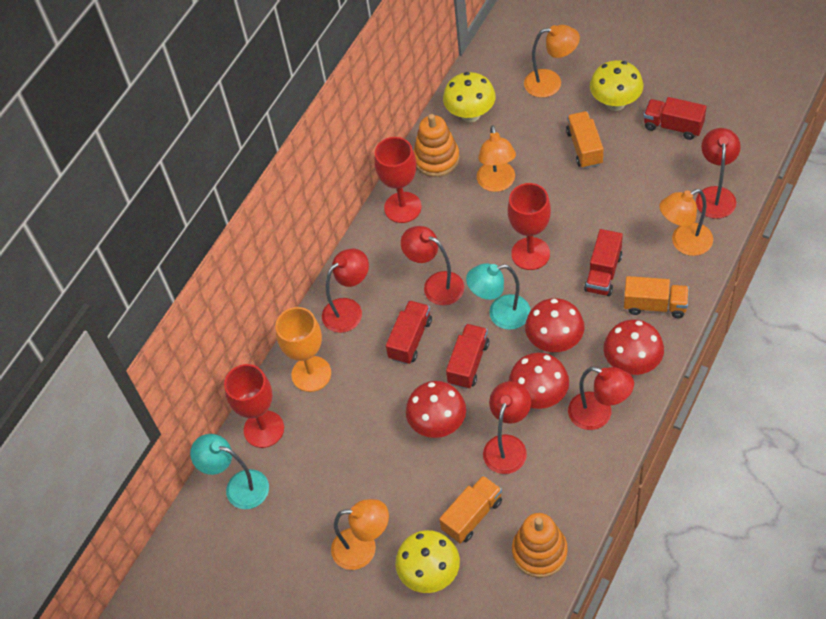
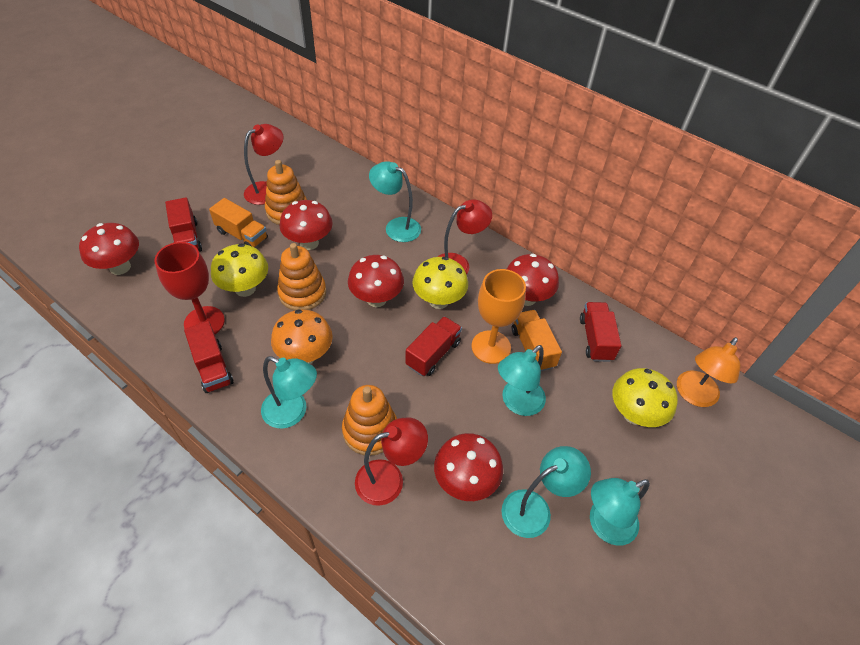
orange lamp: [331,499,389,570] [477,125,516,192] [524,25,580,98] [659,189,713,256] = 4 -> [677,337,740,407] = 1
orange mushroom: none = 0 -> [271,309,333,364] = 1
orange stacking toy: [413,114,460,177] [512,513,568,578] = 2 -> [265,160,307,225] [277,243,326,311] [342,385,397,456] = 3
orange truck: [439,475,502,544] [566,111,603,168] [624,276,689,318] = 3 -> [209,198,268,247] [511,310,562,371] = 2
red goblet: [224,364,284,448] [375,137,422,223] [508,183,551,270] = 3 -> [154,242,225,334] = 1
red lamp: [322,248,369,333] [401,226,464,305] [483,381,531,474] [568,367,634,430] [696,128,741,219] = 5 -> [244,124,283,205] [355,417,428,506] [437,199,492,275] = 3
red mushroom: [406,381,466,438] [509,352,569,409] [525,298,585,352] [603,319,664,375] = 4 -> [79,223,139,275] [280,200,333,250] [348,255,404,307] [434,433,503,501] [507,254,559,306] = 5
turquoise lamp: [190,434,269,509] [466,263,531,330] = 2 -> [261,356,317,429] [369,161,421,242] [498,345,546,416] [501,446,591,538] [590,478,650,546] = 5

